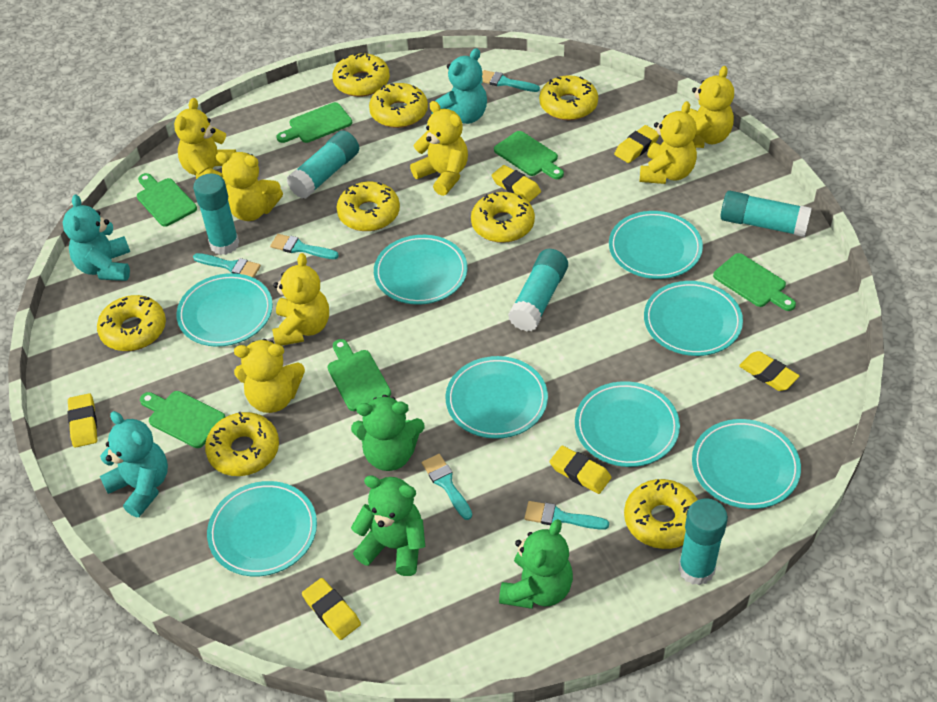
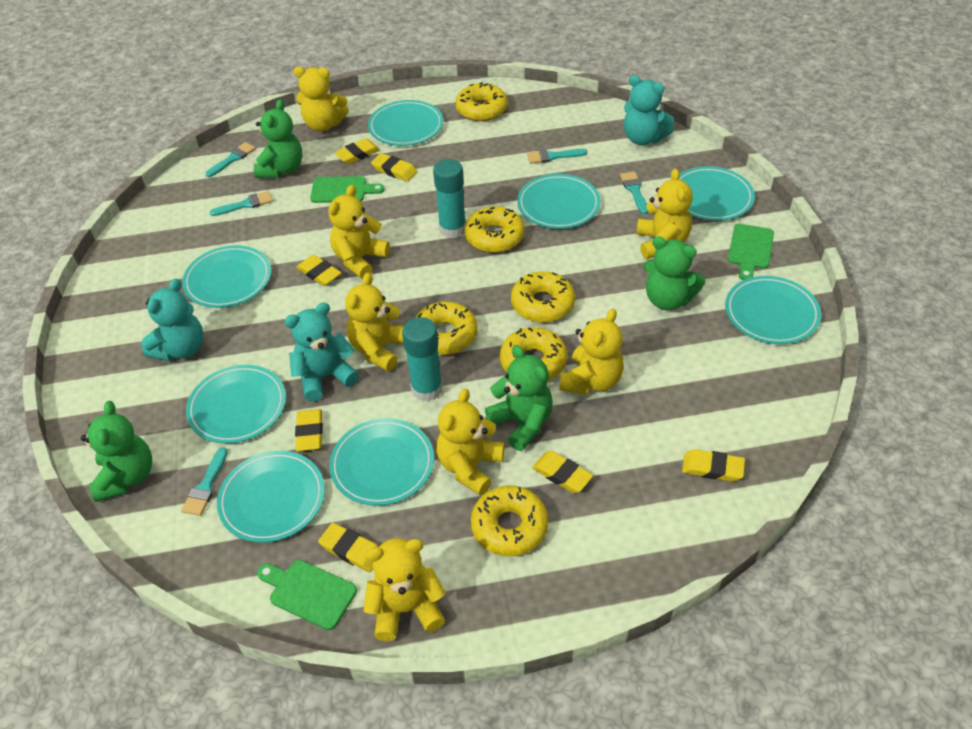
green cutting board: [137,173,197,227] [140,391,225,448] [276,102,352,143] [327,339,391,411] [494,131,564,179] [713,253,796,311] = 6 -> [257,560,357,630] [310,176,385,203] [728,224,774,280] = 3
green teddy bear: [351,395,425,471] [351,475,425,576] [499,519,573,609] = 3 -> [81,401,152,502] [254,100,302,178] [485,345,553,451] [643,236,706,310] = 4
turquoise glue stick: [193,173,239,255] [286,130,359,199] [508,249,568,332] [678,498,728,586] [720,191,812,237] = 5 -> [402,317,443,401] [433,159,466,238] = 2
yellow donut: [97,295,166,351] [205,412,279,476] [332,53,390,97] [337,182,400,231] [369,83,428,128] [471,192,535,243] [539,75,598,120] [624,479,698,549] = 8 -> [415,302,478,355] [455,82,508,121] [465,206,524,253] [471,485,548,557] [500,327,567,380] [511,271,575,323] = 6
yellow eraser: [67,393,97,448] [302,578,361,640] [492,165,541,202] [550,445,611,494] [614,125,660,163] [739,351,799,391] = 6 -> [295,409,323,451] [296,255,341,286] [318,523,379,572] [334,138,380,164] [371,153,417,181] [532,451,593,493] [682,449,745,482] = 7

